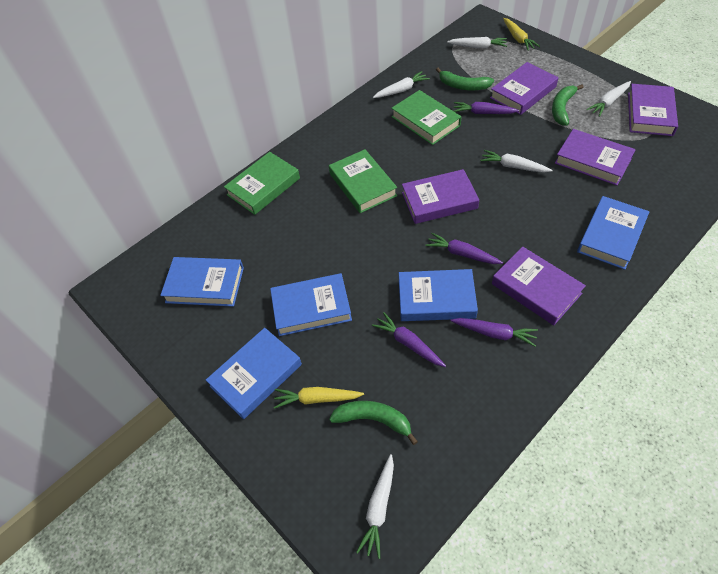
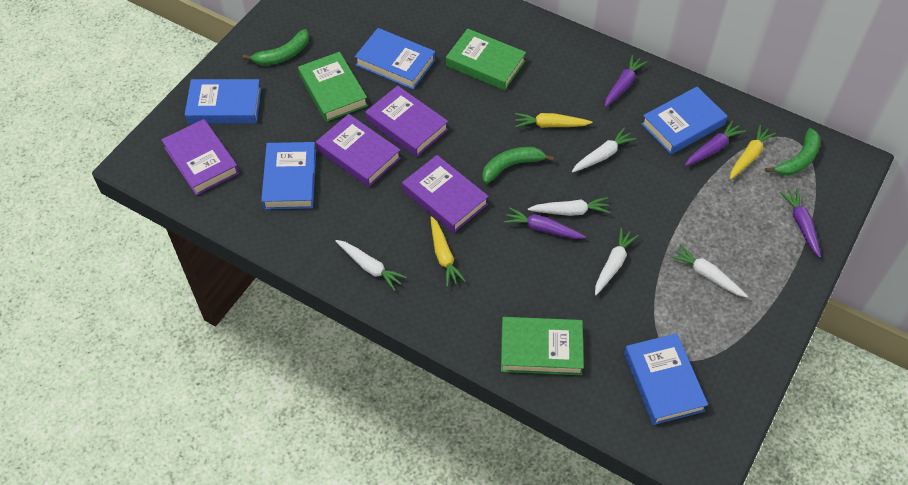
purple book: [402,169,479,224] [490,62,558,115] [492,246,586,325] [555,129,636,186] [628,84,678,136] = 5 -> [161,119,239,195] [316,114,401,187] [365,86,448,157] [402,155,489,233] = 4
yellow carrot: [274,387,364,409] [503,18,540,51] = 2 -> [430,216,466,287] [515,113,593,128] [730,125,776,180] = 3

